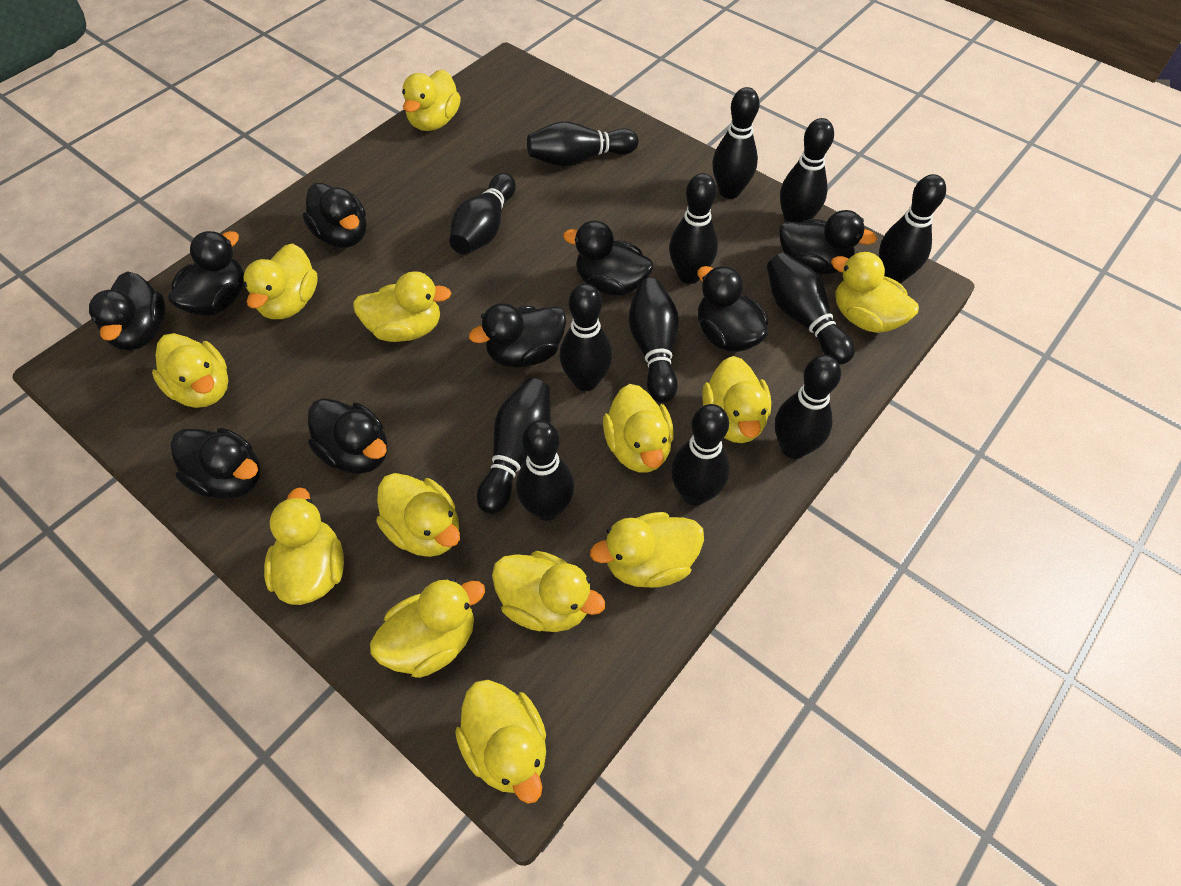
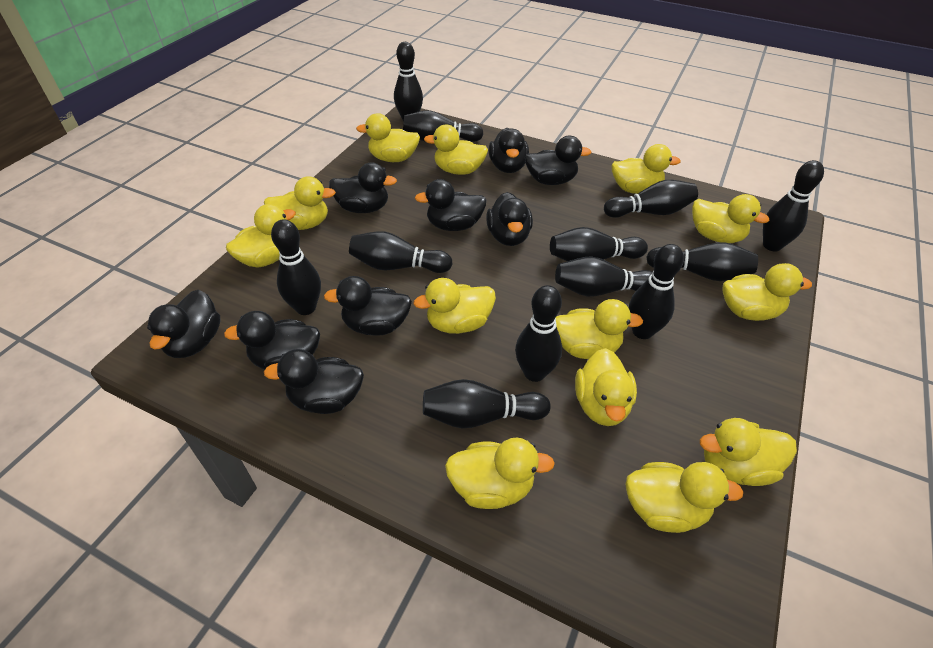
black bowling pin: [449,173,516,254] [477,378,551,514] [516,420,574,521] [527,121,639,167] [560,284,612,391] [629,278,679,403] [669,173,718,284] [671,404,729,505] [712,87,760,199] [767,253,854,364] [775,355,841,459] [780,118,834,222] [879,174,946,284] = 13 -> [271,219,321,315] [349,231,453,273] [394,42,423,122] [403,110,483,142] [423,379,551,428] [515,285,562,382] [550,227,648,261] [555,256,652,296] [604,180,698,218] [629,244,684,339] [646,242,758,281] [763,160,824,252] = 12

